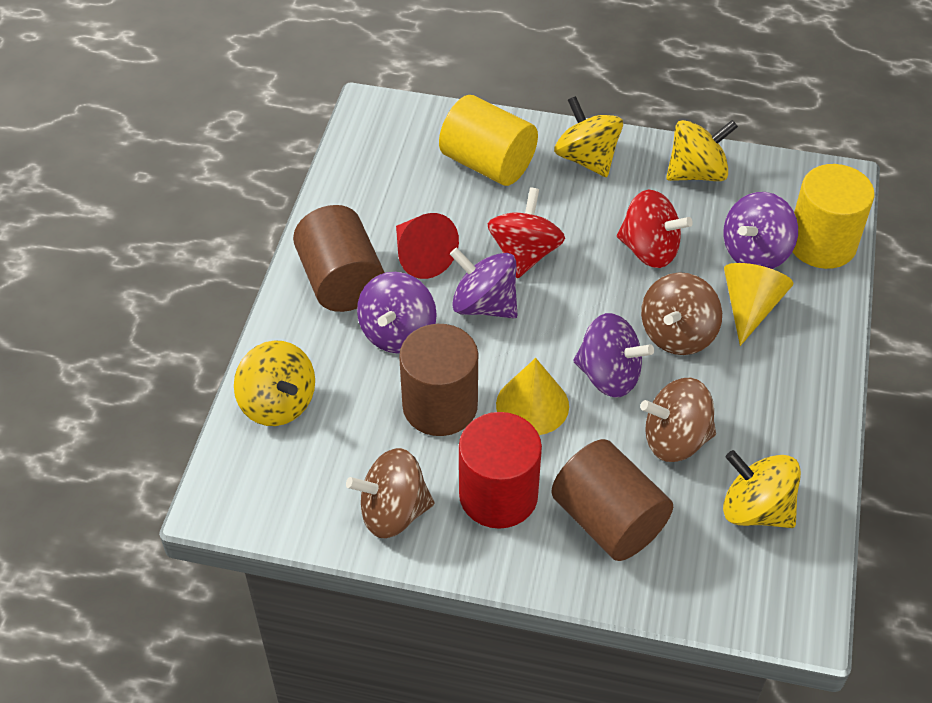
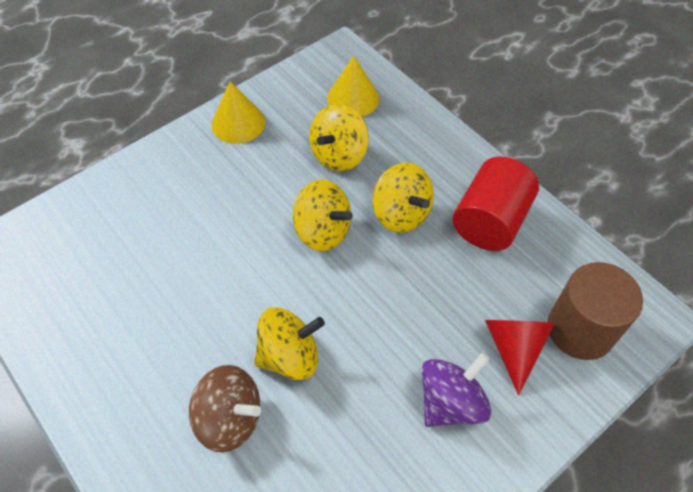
brown cylinder: [293,205,385,312] [399,324,478,436] [551,439,673,561] = 3 -> [547,262,643,360] = 1
brown spinning top: [346,448,434,538] [640,378,716,462] [641,272,722,355] = 3 -> [189,365,261,453] = 1
purple spinning top: [357,272,437,354] [450,247,518,319] [573,313,654,398] [723,192,798,269] = 4 -> [421,353,491,427] = 1
red spinning top: [488,187,565,278] [617,190,693,268] = 2 -> none = 0
yellow cylinder: [439,95,538,186] [793,164,874,269] = 2 -> none = 0

